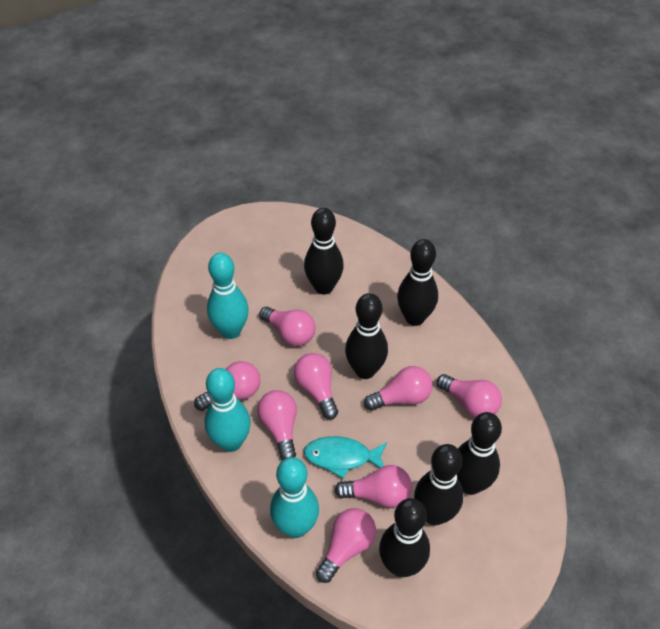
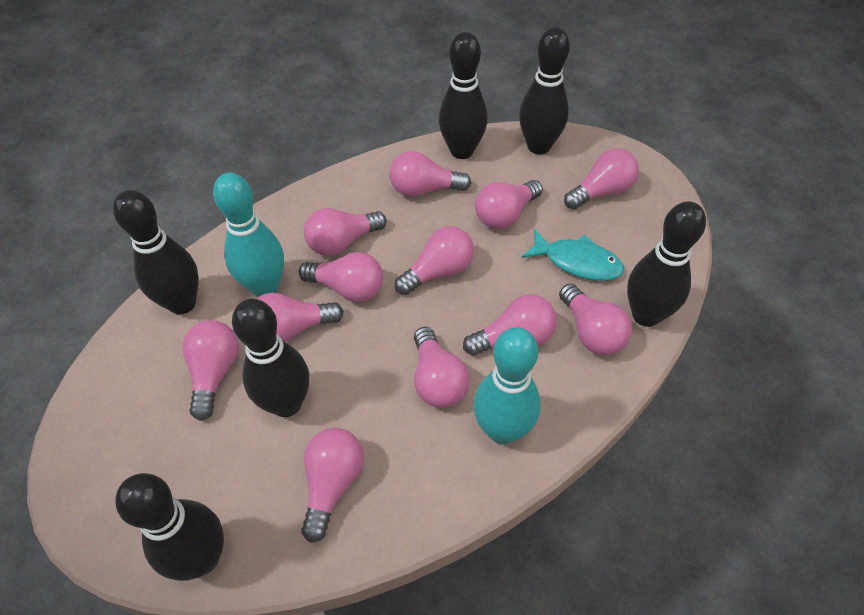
pink light bulb: [194,361,260,411] [257,390,297,460] [259,306,315,346] [294,353,338,419] [316,508,376,583] [335,465,412,508] [364,366,432,411] [437,374,502,417] = 8 -> [182,320,239,421] [256,293,344,342] [298,252,383,302] [301,428,364,543] [304,208,387,256] [389,151,471,197] [394,226,474,295] [414,327,470,408] [463,294,557,356] [475,180,543,229] [559,283,632,355] [564,148,639,210] = 12
turquoise bowling pin: [205,368,251,452] [207,253,249,339] [270,457,319,538] = 3 -> [213,173,284,297] [473,327,541,444] = 2

